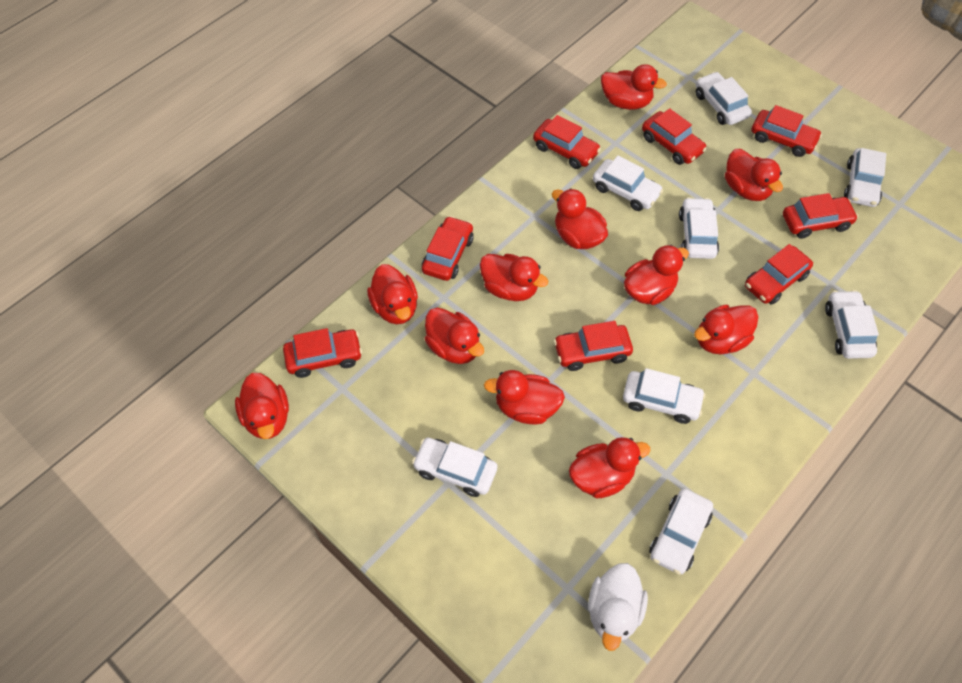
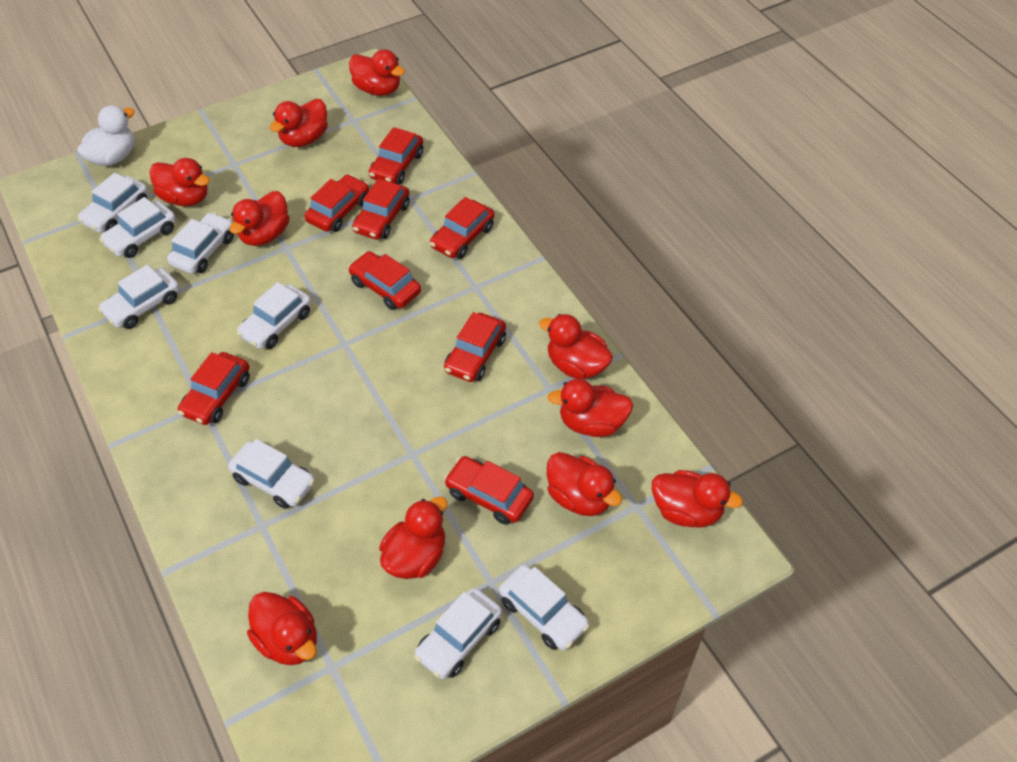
red duck: [235,373,289,439] [367,264,418,324] [424,307,484,364] [480,254,548,301] [484,370,565,424] [552,188,608,249] [569,437,650,498] [601,64,667,110] [624,245,689,305] [694,305,758,354] [725,149,783,201] = 11 -> [149,158,210,206] [229,191,290,246] [247,592,317,665] [270,99,328,147] [349,49,405,96] [379,496,447,579] [539,314,613,379] [547,379,633,437] [547,452,622,516] [652,470,743,527] = 10

